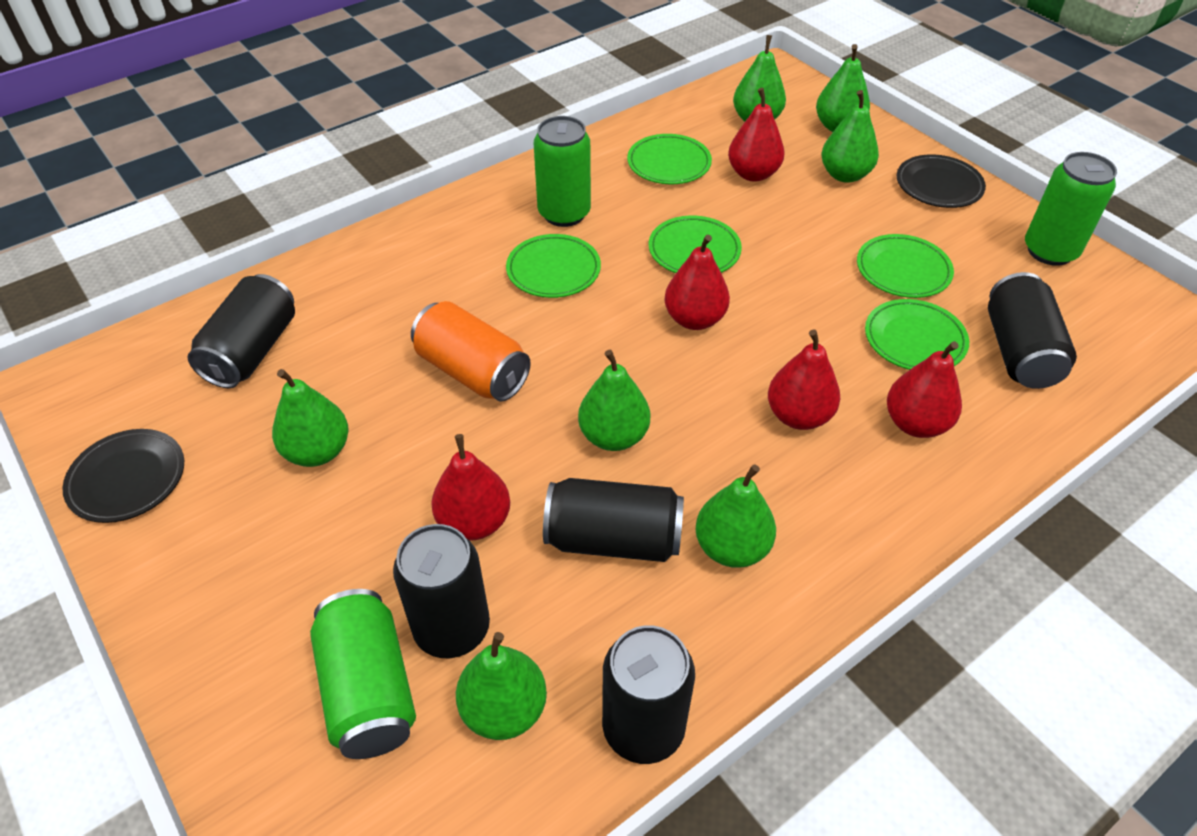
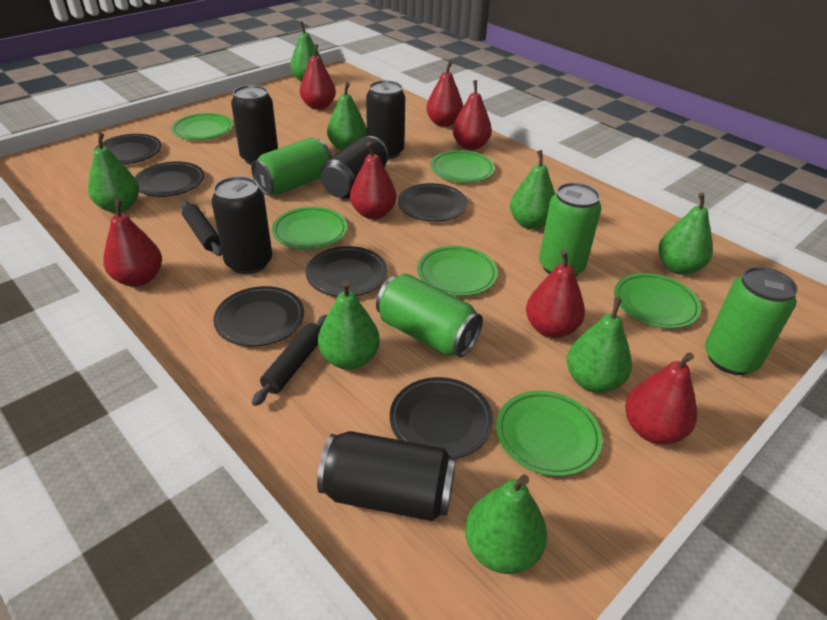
black plate: [62,429,184,523] [897,154,986,208] = 2 -> [94,134,162,164] [135,161,204,197] [213,286,304,346] [306,246,388,297] [390,377,493,459] [398,183,468,222] = 6
black rolling pin: none = 0 -> [181,201,222,256] [252,315,327,406] = 2
green can: [310,589,416,759] [534,116,591,227] [1025,152,1117,266] = 3 -> [251,137,332,195] [376,274,483,357] [539,182,602,276] [705,267,798,375] = 4
green pear: [272,369,349,467] [456,632,547,740] [578,350,650,451] [695,464,776,568] [733,35,786,122] [816,44,870,132] [821,90,879,183] = 7 -> [88,133,139,213] [290,21,324,82] [318,280,380,370] [327,82,367,151] [465,475,547,574] [510,150,555,229] [567,298,632,393] [658,193,713,275] = 8
green plate: [506,234,601,298] [627,134,712,184] [649,215,742,273] [857,234,954,298] [865,299,969,370] = 5 -> [171,113,233,140] [272,207,347,250] [417,246,498,296] [430,150,495,183] [496,391,603,476] [614,273,701,329] = 6
orange can: [411,301,531,402] = 1 -> none = 0
red pear: [431,434,510,541] [664,235,730,330] [728,88,784,182] [768,329,840,430] [887,341,962,438] = 5 -> [103,199,162,287] [300,44,336,110] [350,142,397,219] [426,61,463,127] [452,80,492,150] [526,250,585,338] [625,352,697,444] = 7

